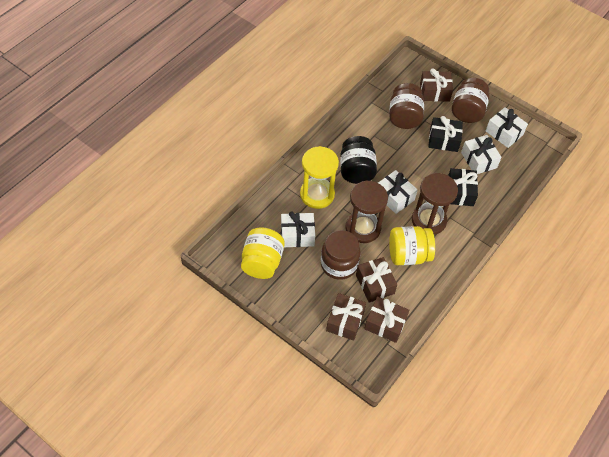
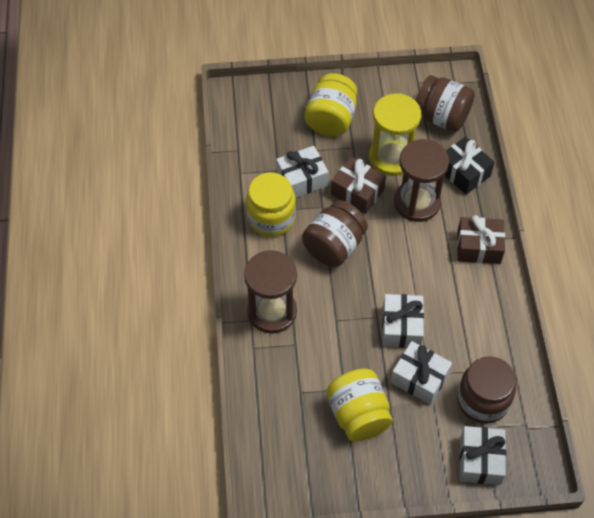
black gift: [428,116,463,152] [448,168,478,206] = 2 -> [445,137,495,195] = 1
black jar: [340,136,377,184] = 1 -> none = 0
brown gift: [326,293,366,341] [356,257,397,303] [364,297,409,343] [420,68,453,102] = 4 -> [331,157,386,214] [457,215,505,264] = 2
yellow jar: [241,227,285,279] [389,226,435,265] = 2 -> [246,172,296,237] [305,73,357,136] [326,369,393,441] = 3

